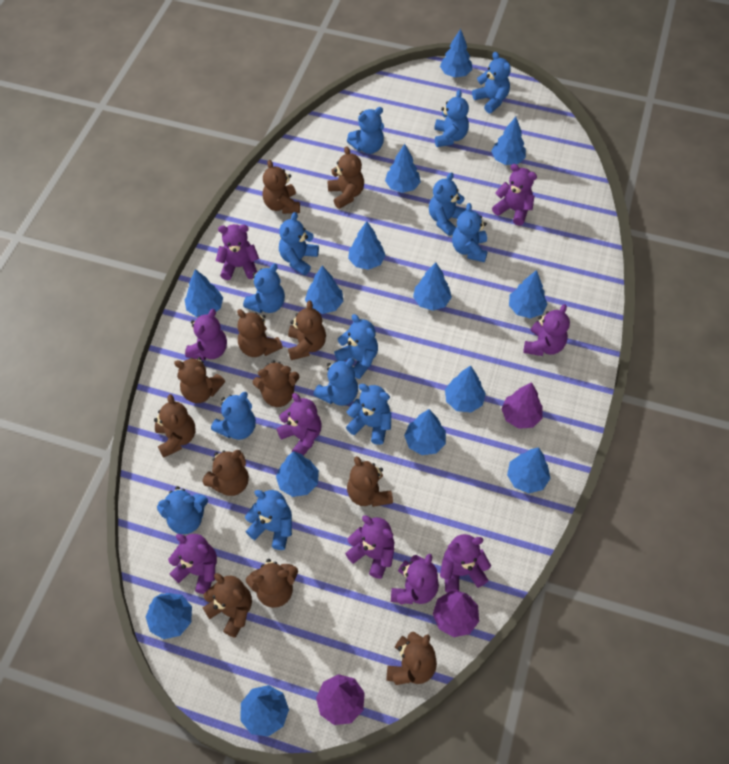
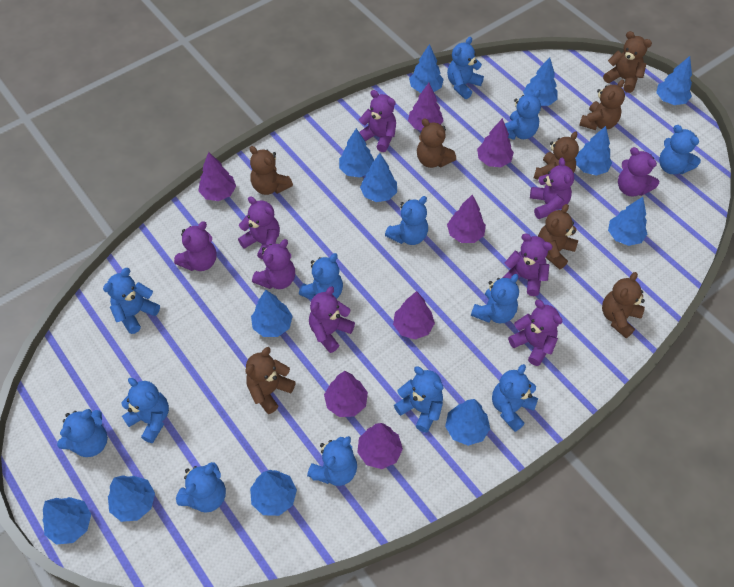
blue tree: [146,593,192,639] [184,269,223,317] [240,685,289,736] [276,451,319,497] [305,266,343,314] [348,221,386,270] [385,144,421,193] [404,409,446,455] [413,262,452,311] [440,29,473,78] [445,366,486,413] [491,117,526,165] [507,447,551,493] [509,270,547,319] = 14 -> [42,497,91,545] [108,475,155,522] [250,470,297,516] [251,290,293,337] [339,128,374,177] [360,153,397,202] [409,44,444,93] [445,399,490,446] [523,57,558,106] [575,126,612,176] [608,197,647,246] [656,56,692,105] = 12
brown teddy bear: [154,394,195,458] [174,357,225,403] [203,450,249,496] [203,573,252,638] [237,309,283,357] [246,559,298,608] [252,360,299,407] [263,160,300,214] [288,301,326,360] [327,146,364,209] [347,456,393,507] [386,632,437,685] = 12 -> [245,347,296,414] [250,146,293,195] [417,118,456,168] [534,131,579,180] [538,204,578,270] [579,80,625,130] [602,272,645,338] [603,31,652,93] = 8
purple tree: [316,674,365,725] [433,591,479,637] [501,382,542,429] = 3 -> [198,152,236,201] [324,371,368,417] [357,423,403,469] [393,291,435,339] [408,83,444,131] [447,194,486,243] [477,118,514,167] = 7

